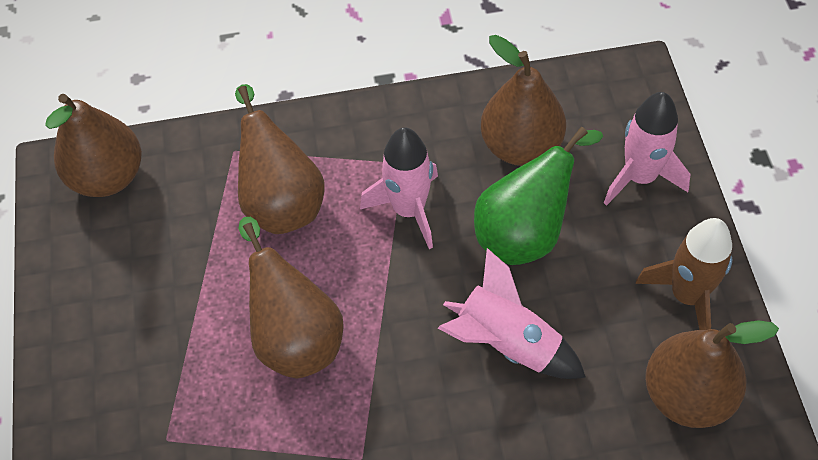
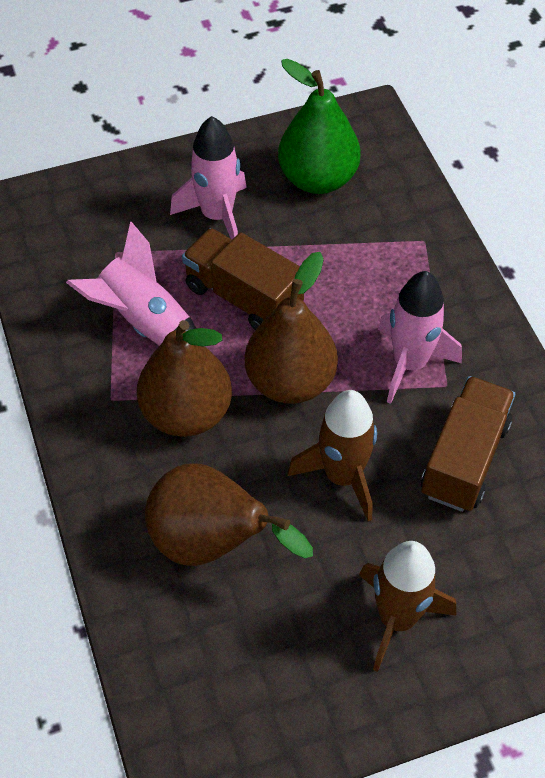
brown pear: [45,94,142,197] [235,84,325,234] [238,217,344,379] [481,35,566,166] [645,320,779,428] = 5 -> [137,320,232,437] [145,463,313,566] [245,252,338,404] = 3
brown rocket: [635,218,732,330] = 1 -> [288,390,377,522] [359,541,456,672] = 2
brown truck: none = 0 -> [182,228,304,330] [421,376,515,512] = 2

